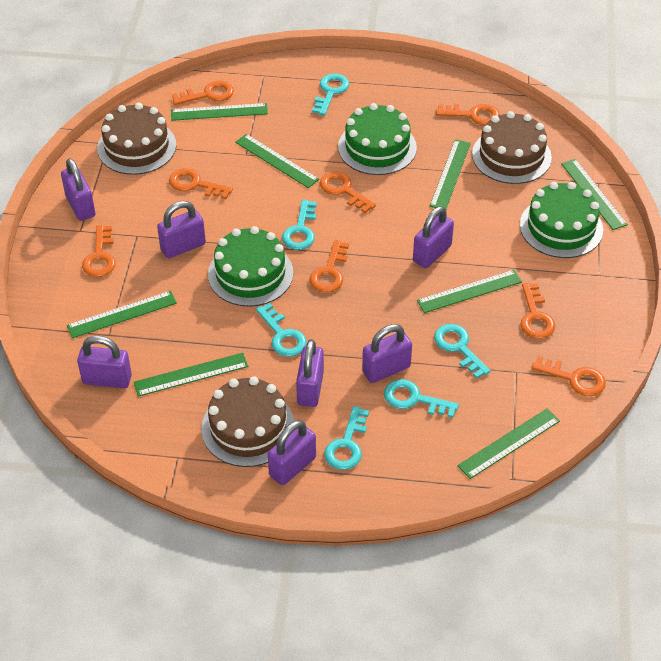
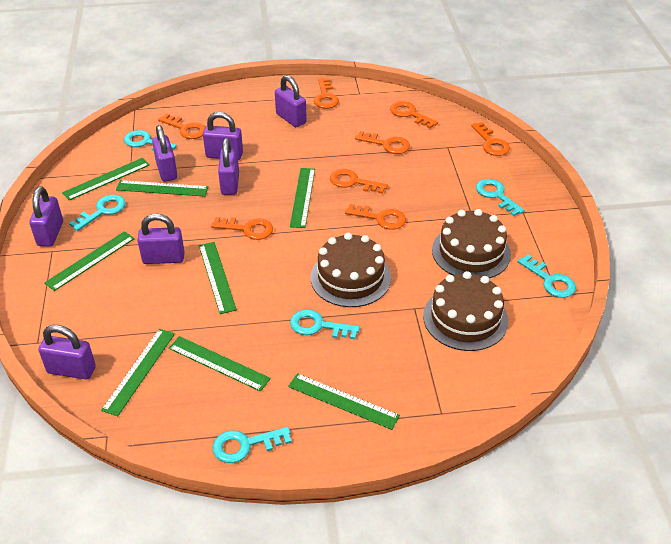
green cake: [208,226,293,307] [338,103,417,175] [520,182,603,258] = 3 -> none = 0

